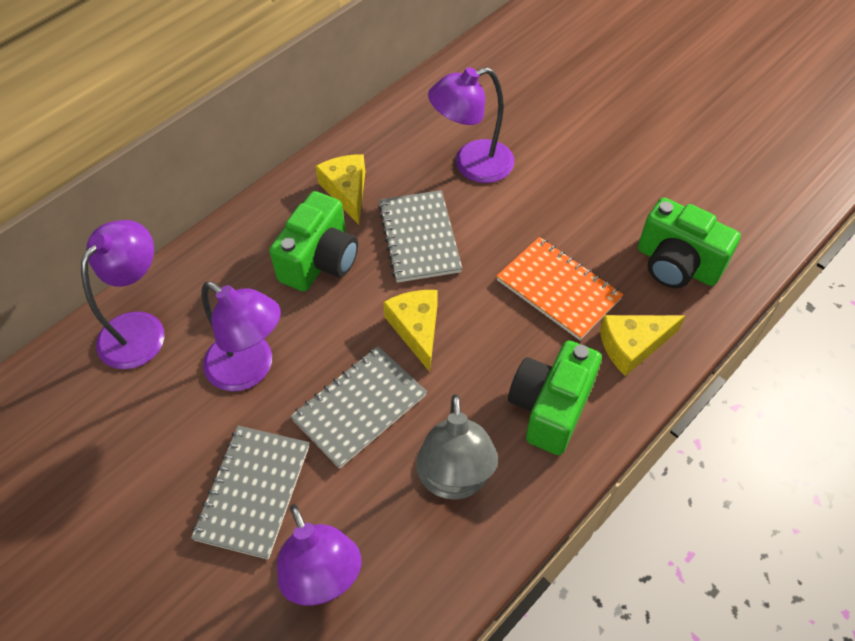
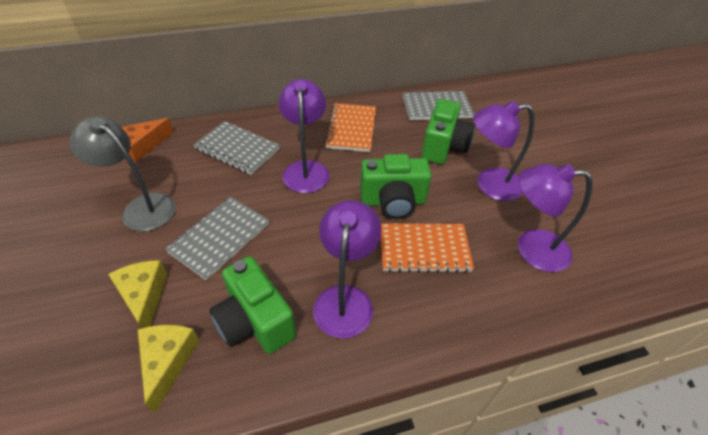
orange cheese: none = 0 -> [121,118,174,162] = 1
orange notebook: [496,237,623,340] = 1 -> [324,103,376,152] [381,223,474,273] = 2
yellow cheese: [315,154,365,225] [383,290,437,372] [600,315,685,376] = 3 -> [108,260,167,328] [138,325,199,414] = 2

